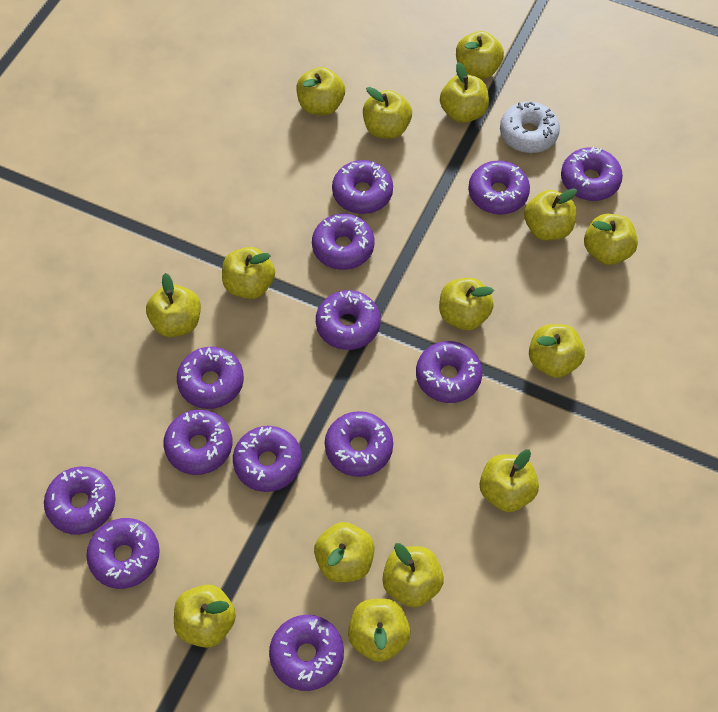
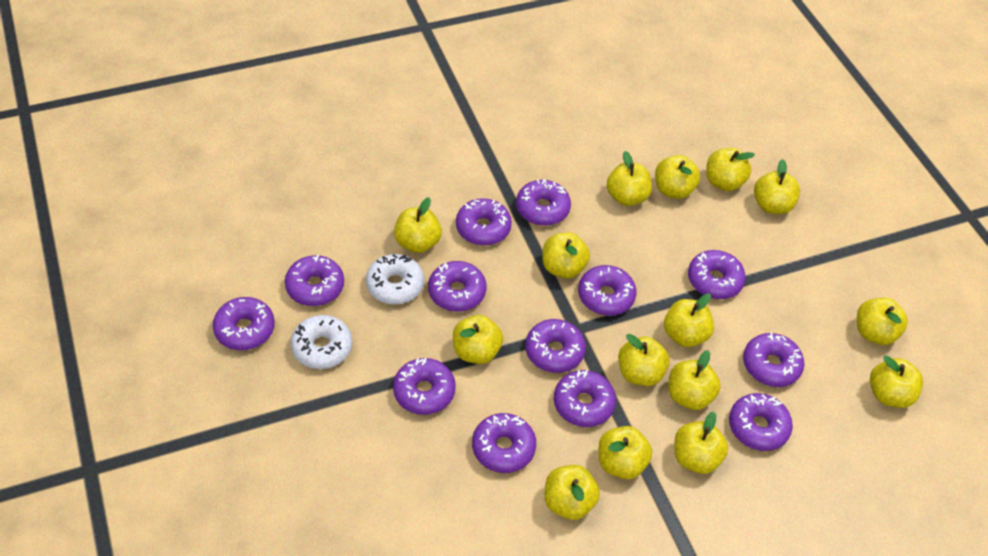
white donut: [500,101,560,153] = 1 -> [291,315,352,369] [366,254,424,305] = 2

